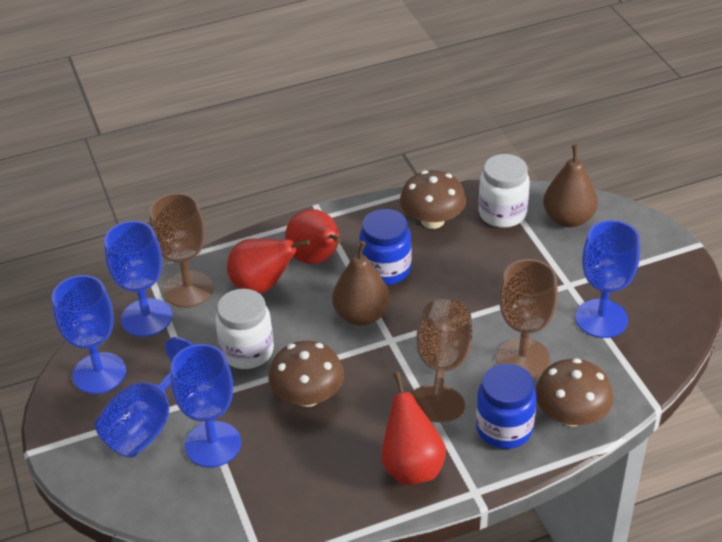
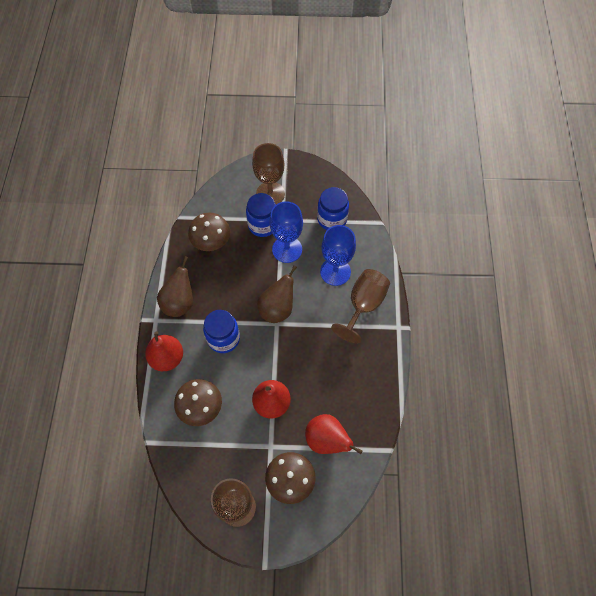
blue goblet: [52,275,126,394] [95,337,194,458] [104,221,172,337] [171,344,241,467] [575,220,640,338] = 5 -> [269,201,303,263] [320,225,356,286] = 2
blue jar: [359,209,412,285] [476,364,537,449] = 2 -> [203,310,240,353] [246,193,276,237] [317,187,349,230] = 3
white jar: [215,289,274,369] [479,154,530,228] = 2 -> none = 0

